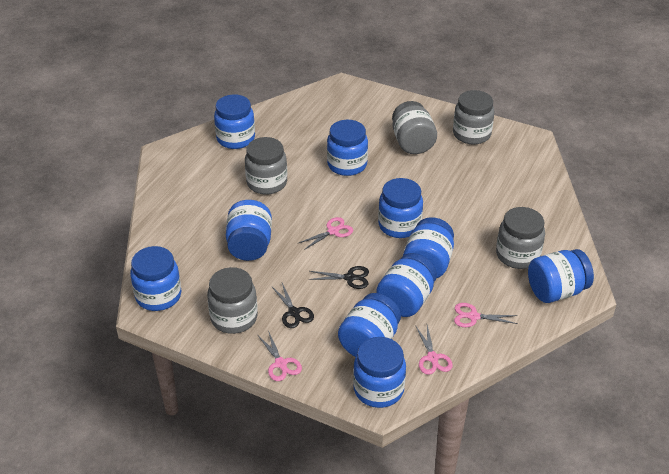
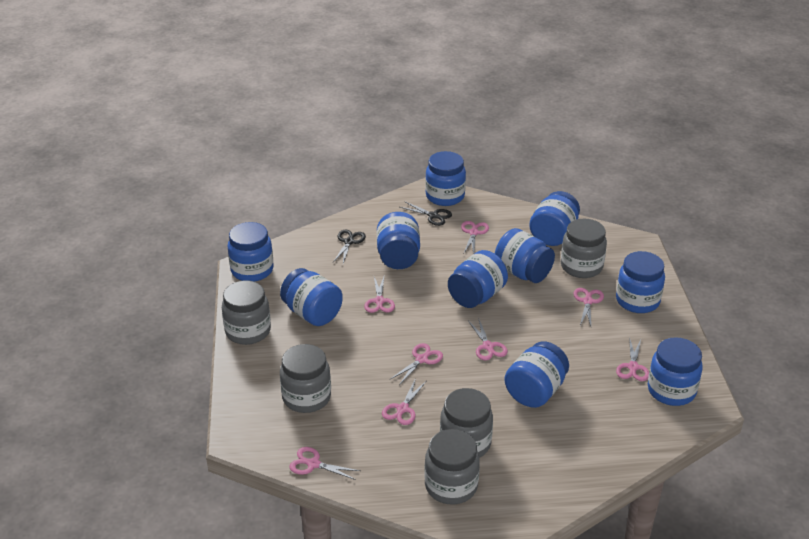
pink scissors: [258,330,302,381] [299,217,353,250] [415,325,453,375] [454,303,518,327] = 4 -> [289,447,360,480] [364,277,395,313] [382,378,426,425] [390,343,443,385] [461,221,489,254] [468,317,508,360] [573,288,604,326] [616,337,649,381] = 8

